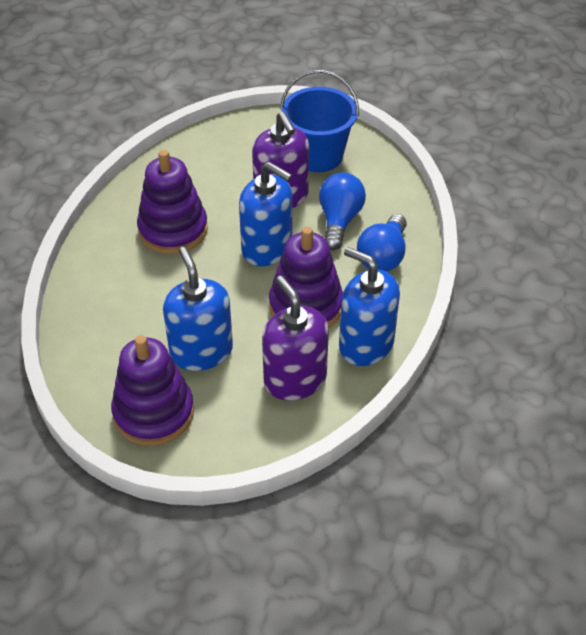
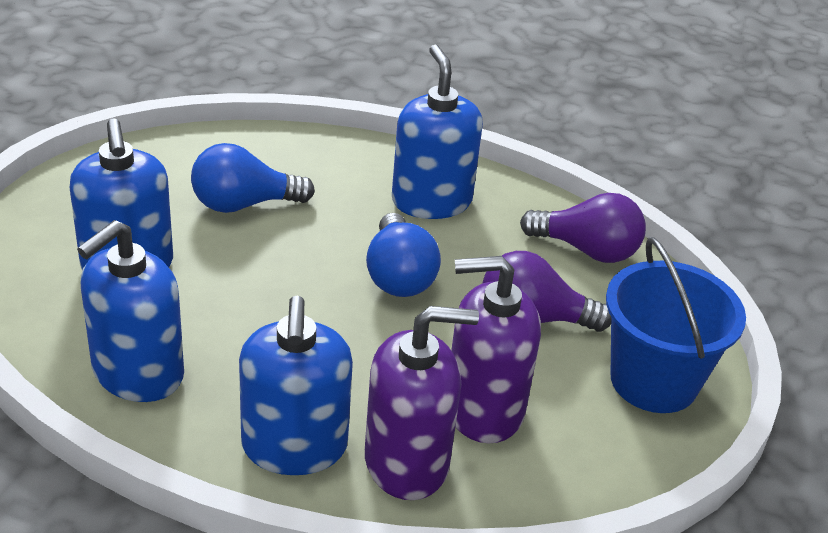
blue soap dispenser: [163,247,233,371] [239,162,293,266] [339,247,400,366] = 3 -> [70,118,173,270] [77,220,184,402] [239,296,353,475] [392,45,483,219] = 4
purple light bulb: none = 0 -> [482,251,611,332] [520,193,646,263] = 2
purple stacking toy: [111,335,194,446] [137,150,208,254] [269,227,343,328] = 3 -> none = 0

